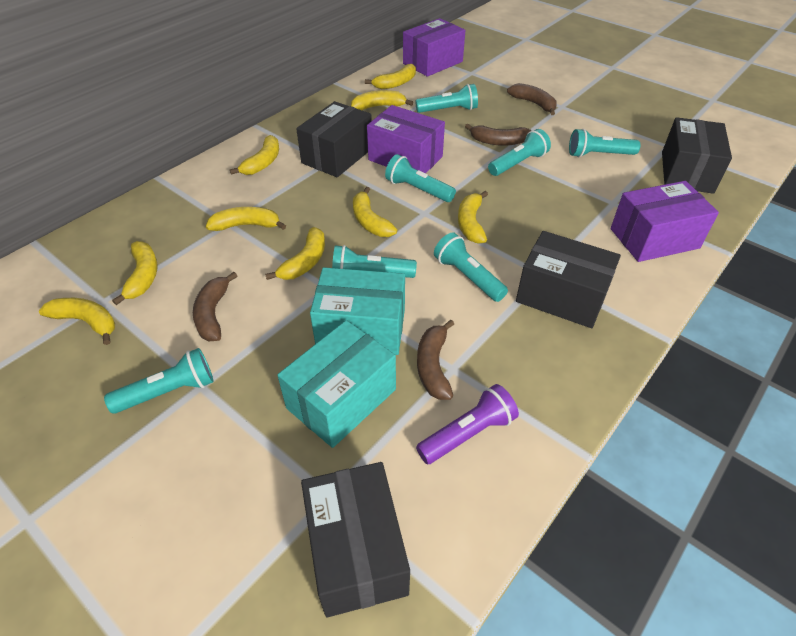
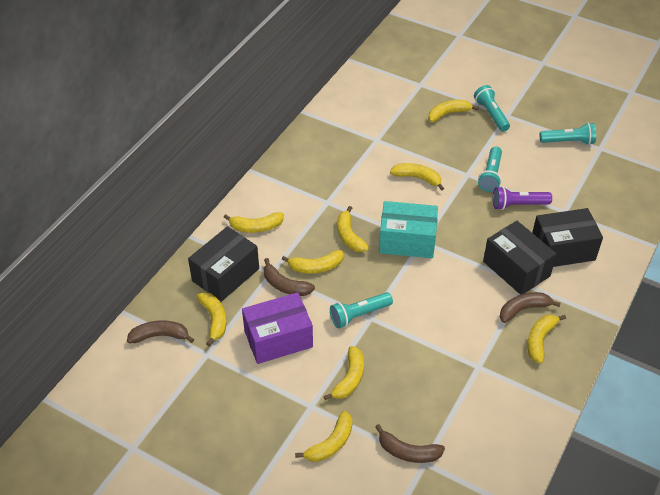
black box: [296,101,372,177] [301,462,410,617] [516,231,621,328] [662,117,732,194] = 4 -> [188,226,259,302] [483,221,557,295] [532,208,603,267] = 3
purple box: [367,105,445,173] [403,18,465,77] [611,181,719,262] = 3 -> [242,292,313,364] = 1
turquoise box: [277,320,396,448] [310,267,405,355] = 2 -> [379,201,438,258] = 1
turquoise flashlight: [104,348,214,413] [332,245,417,278] [385,154,456,202] [415,84,478,113] [434,232,508,302] [488,129,551,176] [569,129,641,157] = 7 -> [330,292,393,328] [474,85,510,132] [478,147,502,192] [540,123,596,145] = 4

